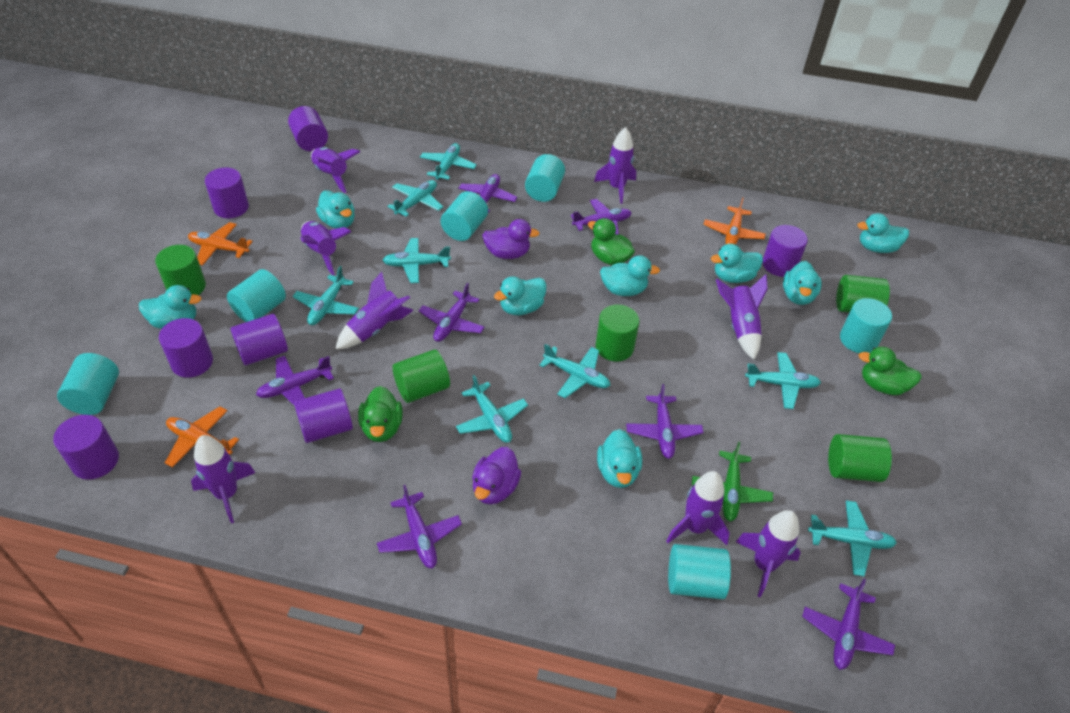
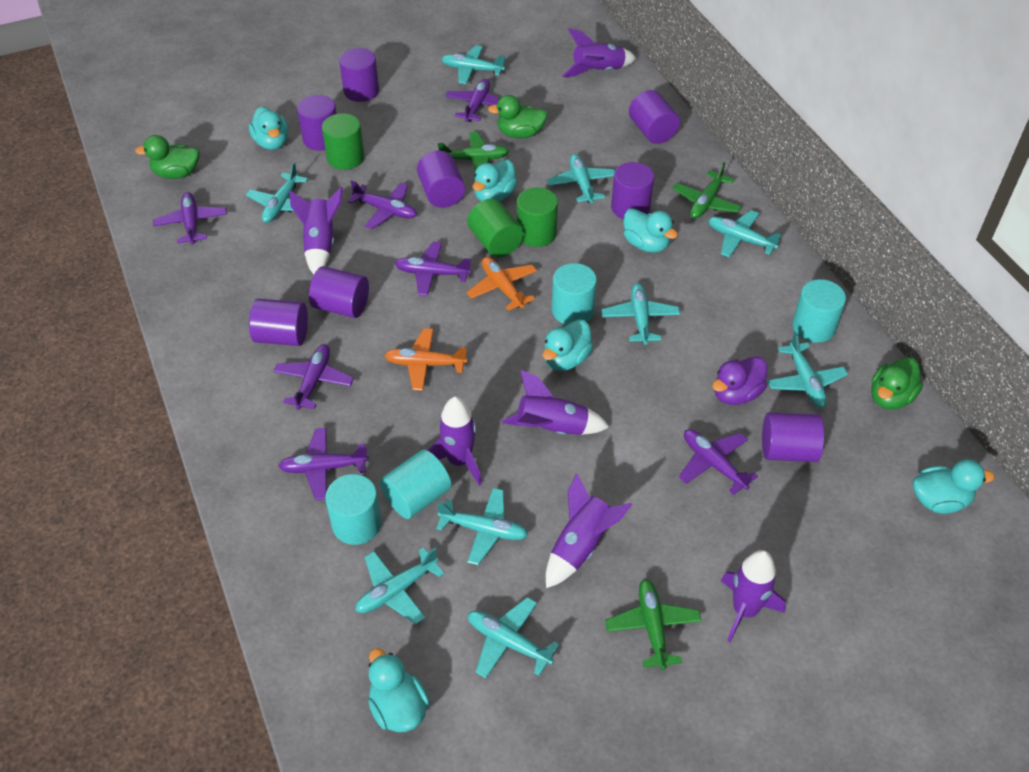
green cylinder: [155,245,206,295] [393,349,450,403] [595,305,640,361] [828,434,892,482] [836,275,890,313] = 5 -> [322,113,365,170] [467,199,524,257] [517,187,558,247] = 3
green plane: [691,442,773,521] = 1 -> [438,132,509,174] [605,579,702,670] [673,162,742,219] = 3
orange plane: [165,406,239,467] [188,222,253,265] [703,197,766,245] = 3 -> [384,328,467,391] [466,257,537,311] = 2
purple cylinder: [53,415,119,480] [159,318,213,378] [205,167,249,218] [231,314,288,366] [288,106,328,151] [294,388,353,443] [762,225,808,277] = 7 -> [249,299,308,346] [297,95,337,151] [309,266,369,318] [339,48,379,102] [417,151,465,208] [611,162,654,219] [629,90,680,144] [762,412,824,462] = 8
purple duck: [472,447,521,505] [482,219,540,259] = 2 -> [712,356,767,405] = 1
purple rocket: [191,435,255,523] [300,221,351,275] [311,147,360,193] [336,272,414,349] [594,127,636,204] [666,471,730,545] [716,274,768,359] [736,510,801,598] = 8 -> [289,187,343,274] [428,397,482,486] [502,370,609,435] [546,473,632,588] [562,28,637,77] [721,550,786,642] = 6
turquoise cylinder: [57,353,119,415] [227,269,286,322] [441,191,488,241] [525,154,565,202] [668,544,731,599] [840,298,892,353] = 6 -> [325,474,382,545] [380,449,451,519] [552,263,597,325] [792,279,846,343] = 4
turquoise duck: [139,285,201,329] [316,190,355,229] [494,276,547,315] [597,429,642,488] [600,255,660,296] [711,244,763,283] [783,261,822,305] [857,213,909,253] = 8 -> [249,106,289,150] [368,648,430,732] [473,159,518,201] [543,319,593,371] [623,208,678,253] [913,459,994,514] = 6
turquoise plane: [293,266,359,325] [382,238,451,283] [387,180,443,217] [420,143,477,180] [456,375,528,443] [539,344,611,398] [745,352,821,409] [808,500,897,576] = 8 -> [246,162,308,223] [355,547,444,624] [436,488,528,565] [441,45,505,84] [468,597,560,678] [547,154,615,203] [602,283,680,345] [708,210,782,257] [768,332,848,408] = 9

